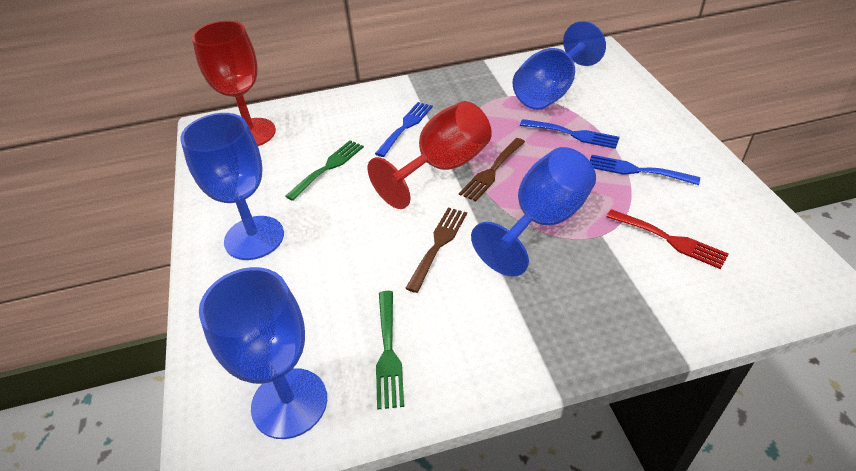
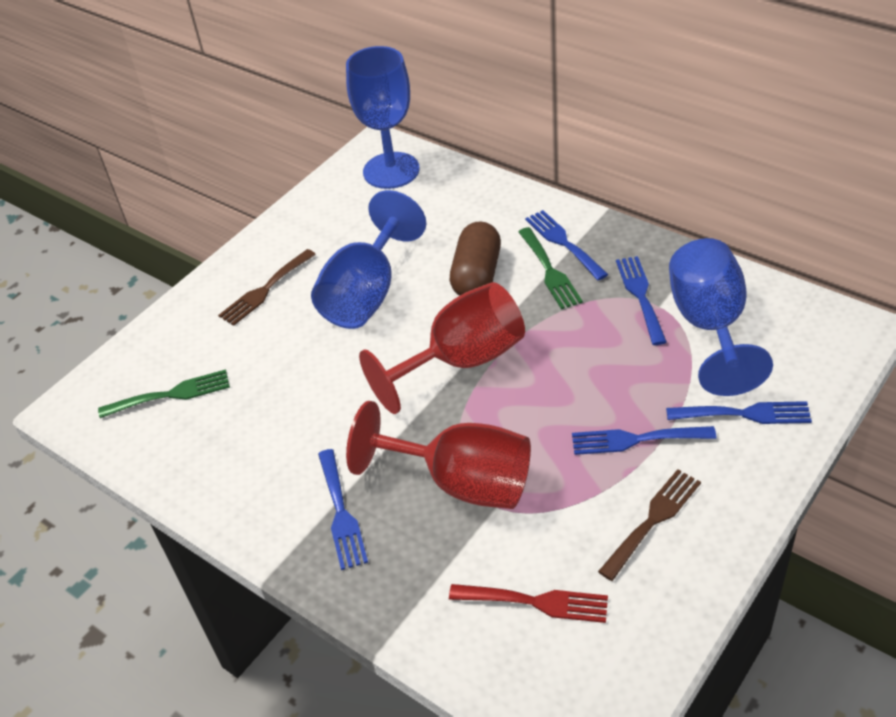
blue fork: [375,102,433,157] [520,119,620,149] [590,155,700,185] = 3 -> [318,449,368,570] [525,210,608,280] [572,426,716,455] [616,256,667,345] [666,401,812,424] = 5
blue goblet: [180,113,284,260] [199,267,327,439] [471,147,596,277] [513,21,606,110] = 4 -> [311,190,426,329] [346,46,420,189] [669,238,773,396] = 3
brown capsule: none = 0 -> [450,221,501,296] = 1

